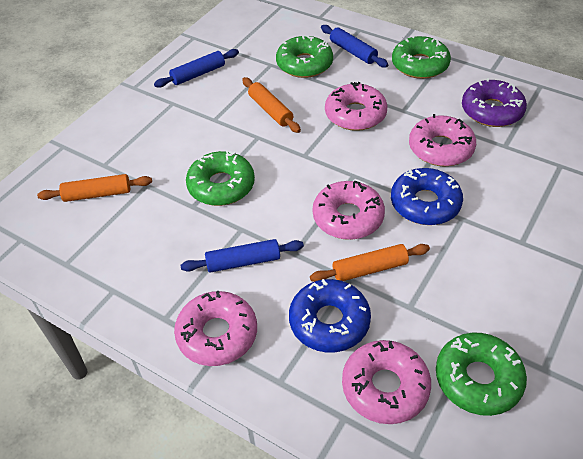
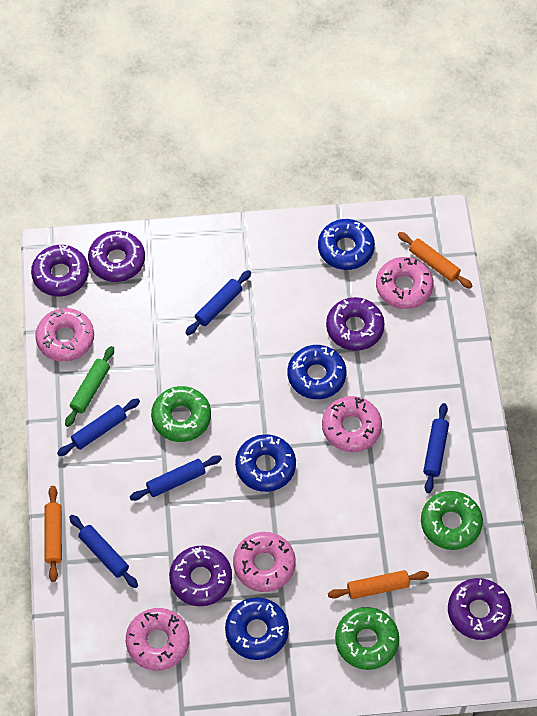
blue donut: [289,279,371,353] [391,168,463,225] = 2 -> [225,597,289,660] [235,434,296,492] [288,345,346,399] [318,219,375,270] = 4
blue rolling pin: [154,49,239,88] [180,239,304,273] [321,25,388,68] = 3 -> [57,398,140,456] [69,515,138,588] [130,455,222,501] [185,270,251,335] [423,403,449,493] = 5
green donut: [186,150,255,206] [276,35,333,78] [392,35,451,79] [436,332,527,416] = 4 -> [151,386,211,442] [335,607,399,670] [421,491,483,550] = 3
green rolling pin: none = 0 -> [65,346,114,427] = 1
purple donut: [462,78,527,127] = 1 -> [31,245,89,296] [88,231,145,282] [169,546,232,606] [326,297,385,351] [448,578,511,640] = 5

